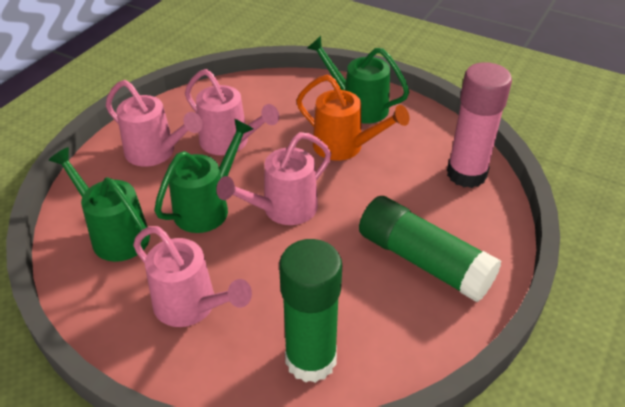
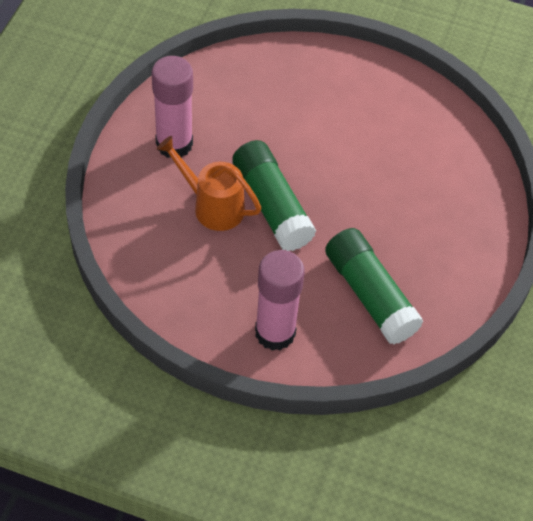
green watering can: [49,147,150,262] [154,118,253,233] [307,36,409,124] = 3 -> none = 0
pink glue stick: [447,62,512,188] = 1 -> [151,56,193,158] [255,250,305,351] = 2
pink watering can: [106,80,203,167] [133,226,252,327] [185,69,279,155] [216,132,331,225] = 4 -> none = 0

